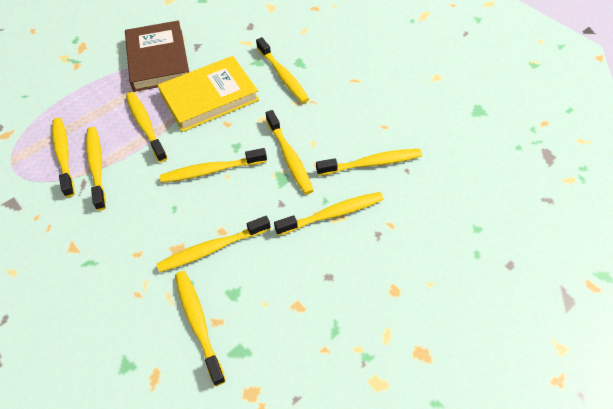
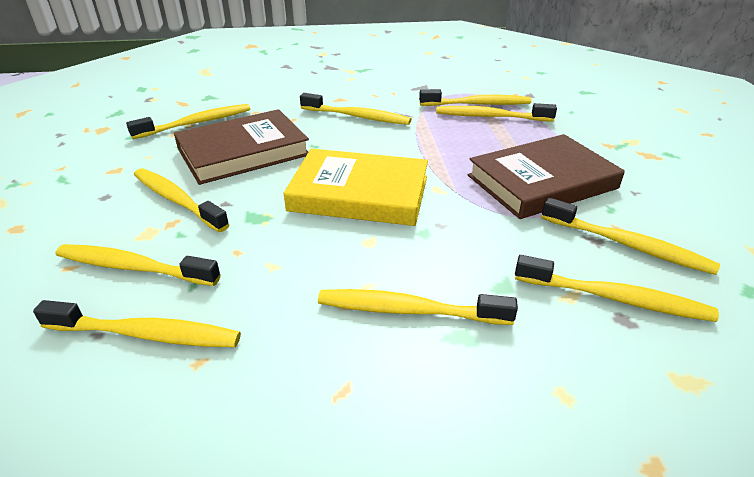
brown book: [125,20,189,92] = 1 -> [174,109,309,185] [468,134,625,219] = 2

